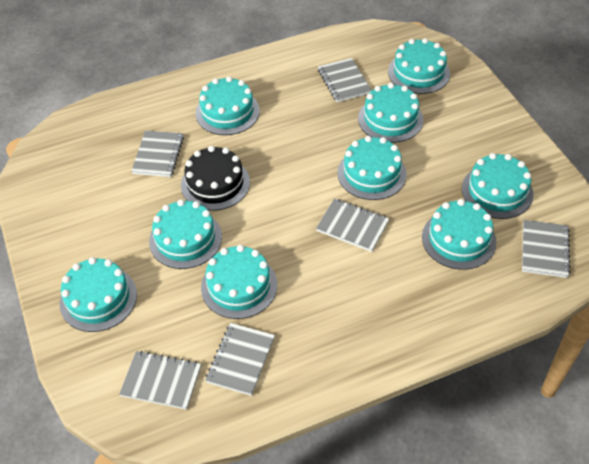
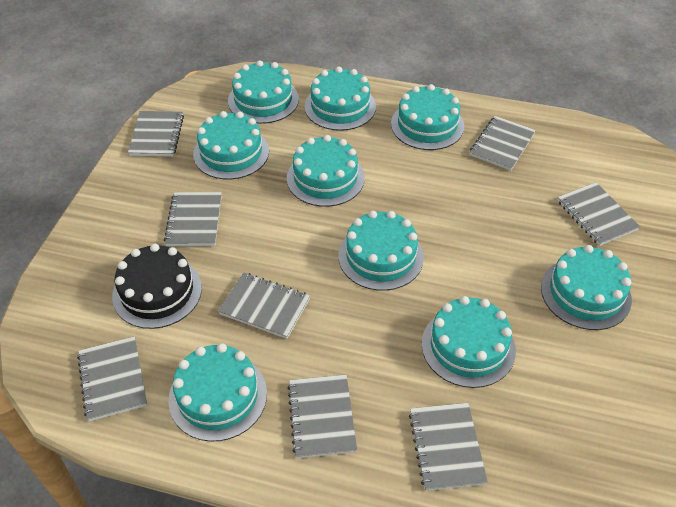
grey notebook: [119,351,201,410] [131,130,184,177] [205,323,275,396] [316,199,389,252] [318,58,372,102] [522,220,571,278] = 6 -> [77,336,147,421] [128,111,184,157] [164,192,222,246] [218,272,310,339] [287,375,357,458] [409,403,488,491] [470,116,536,171] [557,182,640,246] = 8

